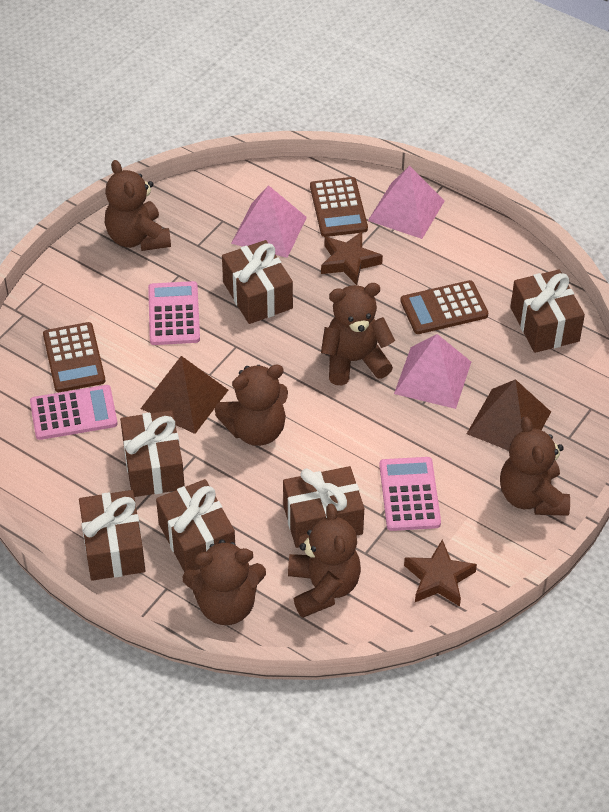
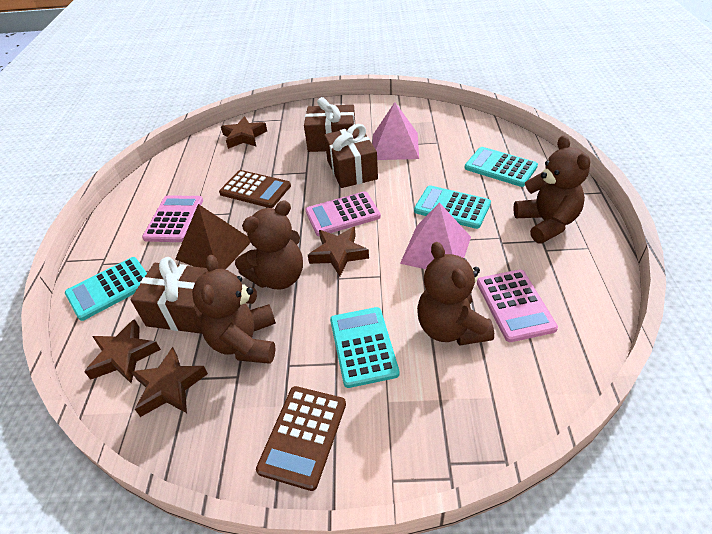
brown calculator: [43,322,105,392] [310,177,368,237] [400,280,488,334] = 3 -> [219,170,291,208] [256,386,346,491] = 2
brown gift: [79,490,145,581] [120,410,185,497] [156,479,235,573] [222,240,293,324] [283,466,364,548] [511,270,585,353] = 6 -> [131,257,208,334] [304,97,355,152] [324,124,378,188] = 3
brown pyramid: [140,356,228,434] [467,379,551,451] = 2 -> [175,204,251,270] = 1
brown star: [321,231,383,285] [404,540,477,607] = 2 -> [84,319,161,383] [132,347,208,417] [221,116,267,149] [308,227,369,276] = 4
brown teddy bear: [105,160,171,251] [182,539,266,625] [215,365,288,446] [288,504,361,618] [321,283,395,385] [500,416,570,516] = 6 -> [192,255,276,364] [235,201,303,289] [417,242,494,346] [513,135,591,243] = 4
pink pyramid: [231,185,307,258] [368,165,445,239] [394,334,471,409] = 3 -> [372,102,419,160] [400,202,471,269] = 2
turquoise calculator: none = 0 -> [65,257,147,321] [330,307,399,388] [414,185,491,229] [465,147,538,187] = 4

